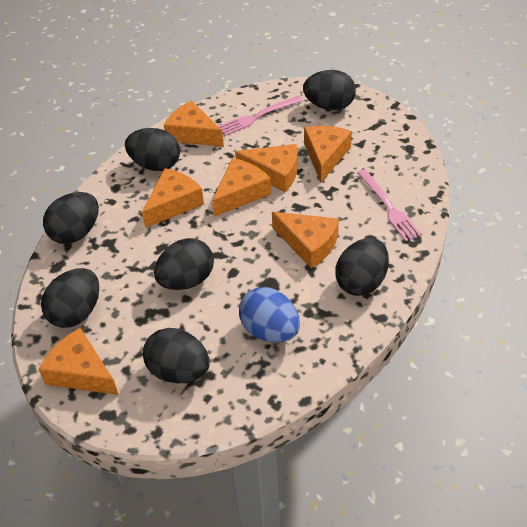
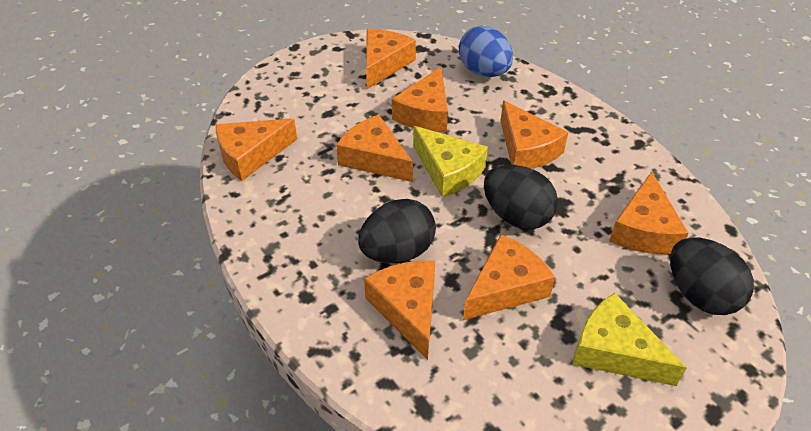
black egg: [41,268,99,328] [43,192,99,244] [125,128,180,171] [143,328,210,383] [154,238,214,290] [303,70,356,110] [335,238,389,296] = 7 -> [358,199,436,263] [484,165,558,230] [670,237,754,315] = 3
orange cheese: [39,328,119,395] [142,168,204,228] [164,101,224,147] [212,158,271,217] [235,144,298,192] [272,212,339,268] [304,126,352,182] = 7 -> [216,118,297,181] [336,115,413,182] [364,261,435,360] [366,29,416,89] [392,67,448,132] [463,234,555,320] [501,101,568,169] [609,171,689,254] = 8
pink fork: [218,96,303,136] [357,169,422,242] = 2 -> none = 0
yellow cheese: none = 0 -> [413,126,488,197] [572,293,687,386] = 2

